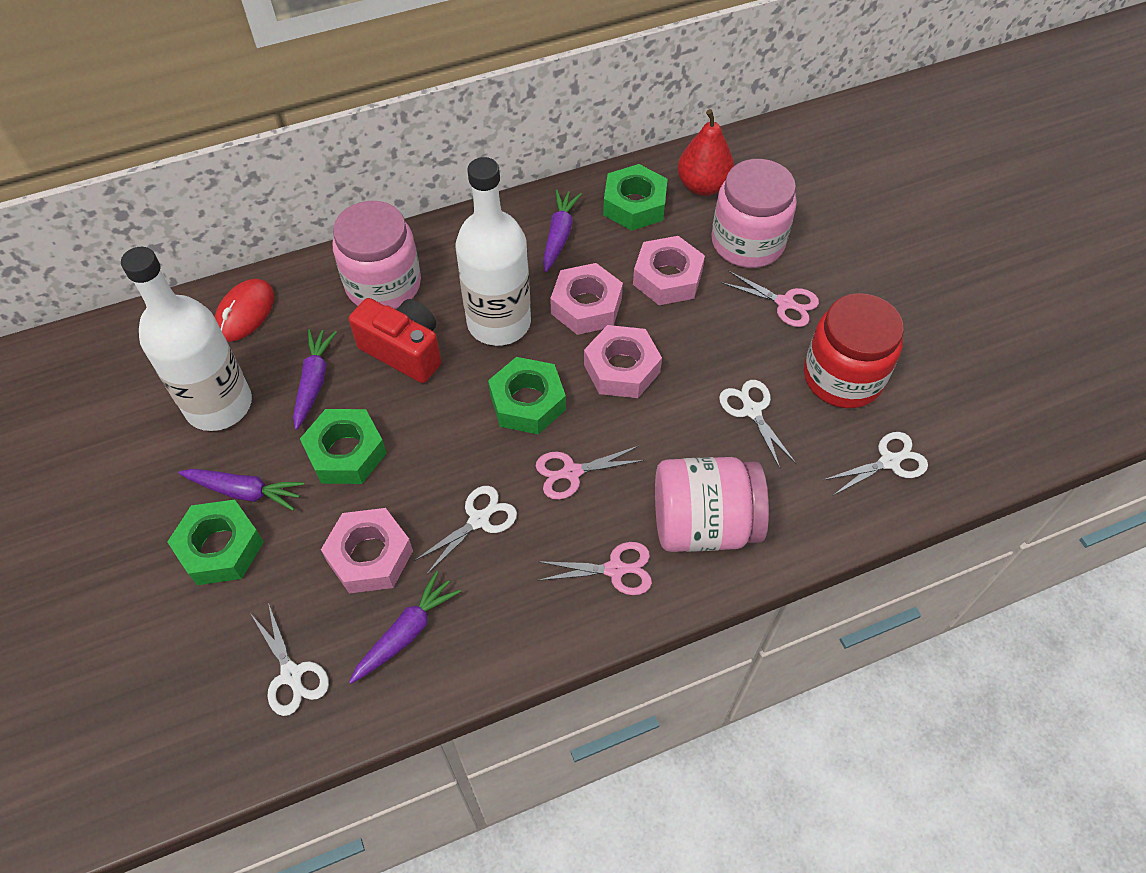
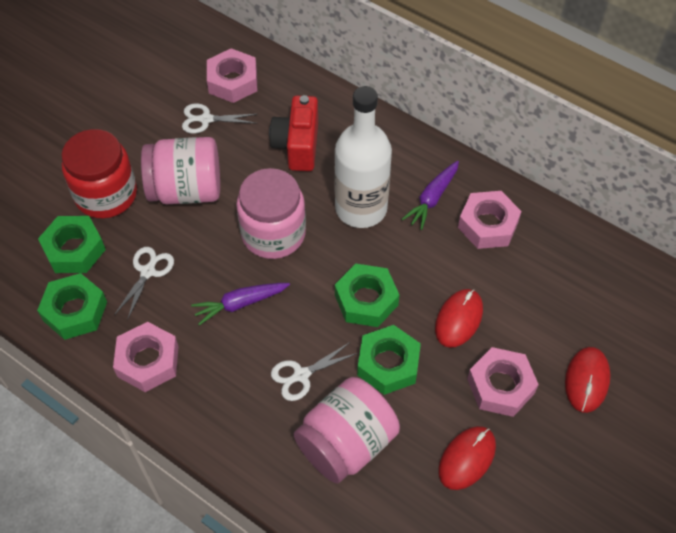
pink scissors: [536,446,645,500] [537,542,652,595] [721,271,819,327] = 3 -> none = 0
purple carrot: [179,469,304,511] [293,329,337,430] [349,571,461,684] [543,190,582,272] = 4 -> [191,283,290,325] [402,161,459,230] = 2
red mouse: [215,279,274,342] = 1 -> [435,289,483,348] [438,426,496,490] [565,347,610,413] = 3
red pear: [678,109,734,196] = 1 -> none = 0
white bottle: [121,247,252,431] [456,157,531,346] = 2 -> [334,86,392,228] = 1
white scissors: [250,602,329,716] [414,486,517,575] [719,380,796,468] [823,432,928,495] = 4 -> [114,247,174,321] [182,103,257,134] [271,342,358,401] = 3

